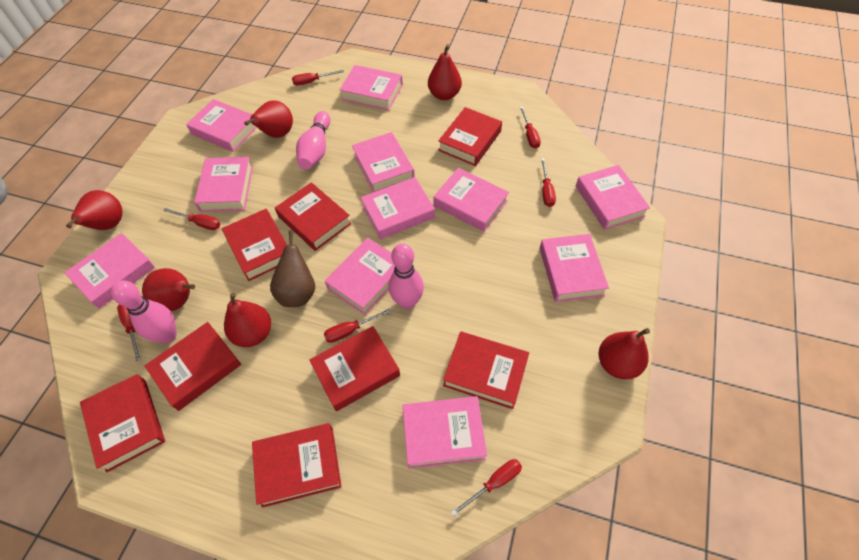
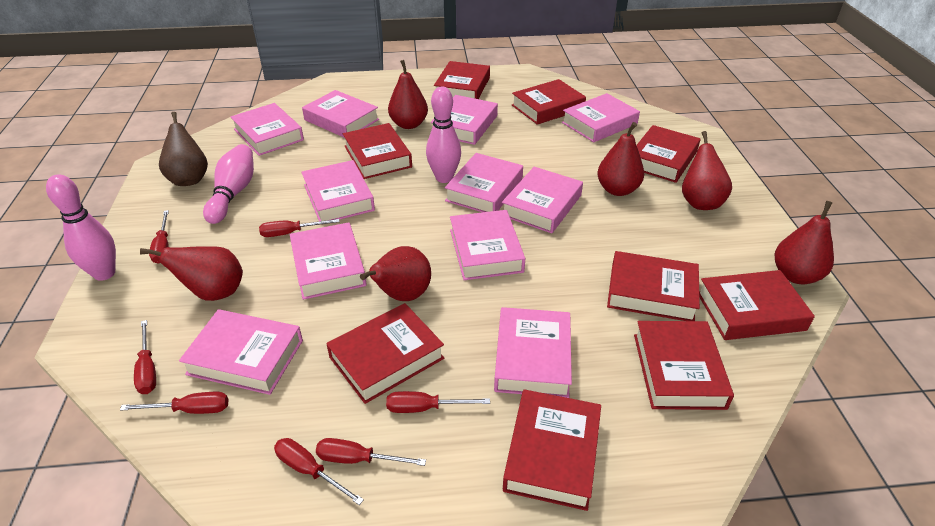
red book: [80,374,165,473] [144,322,241,411] [222,209,287,281] [252,423,342,508] [275,182,352,251] [309,326,400,411] [438,107,502,166] [443,331,529,409] = 8 -> [326,303,444,404] [343,123,412,179] [434,61,490,99] [503,389,601,511] [512,79,586,125] [607,251,700,321] [634,321,734,410] [636,125,700,183] [699,270,815,340] = 9

